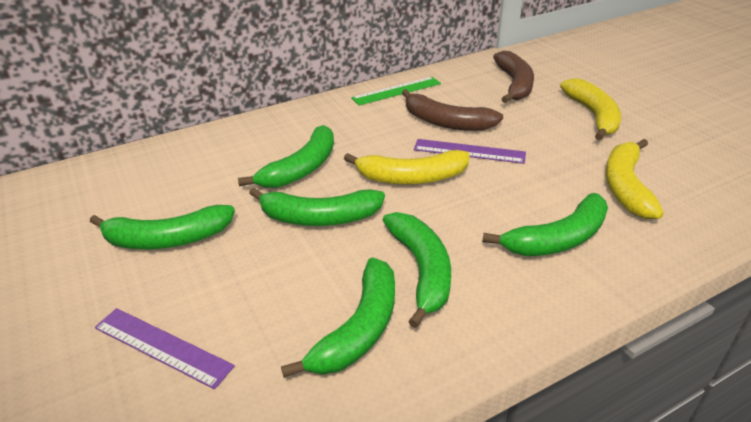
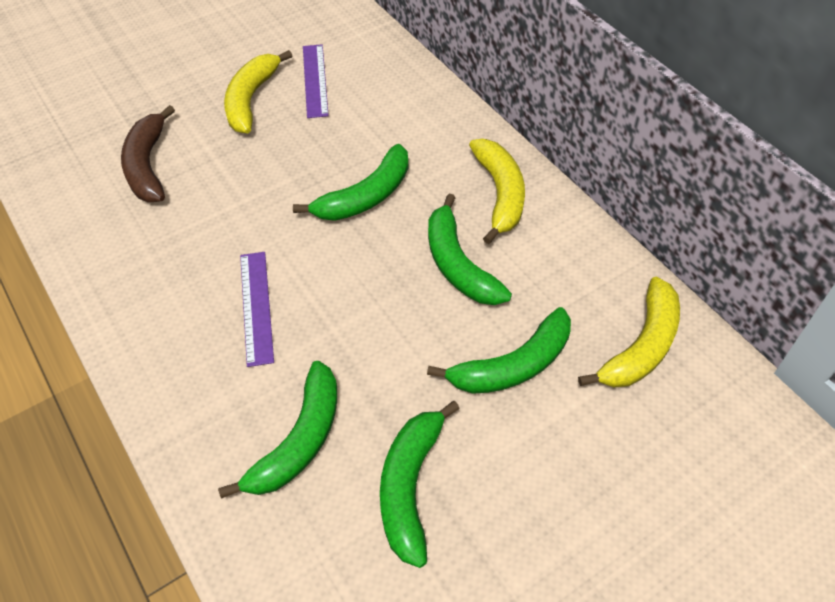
brown banana: [402,89,503,131] [493,51,534,103] = 2 -> [121,105,175,202] = 1
green banana: [90,205,235,249] [238,125,334,188] [249,188,385,226] [281,257,395,378] [383,212,451,328] [482,193,608,256] = 6 -> [218,361,337,499] [293,144,408,221] [380,401,460,568] [427,307,571,394] [428,194,512,305] = 5
green ruler: [351,77,441,105] = 1 -> none = 0

